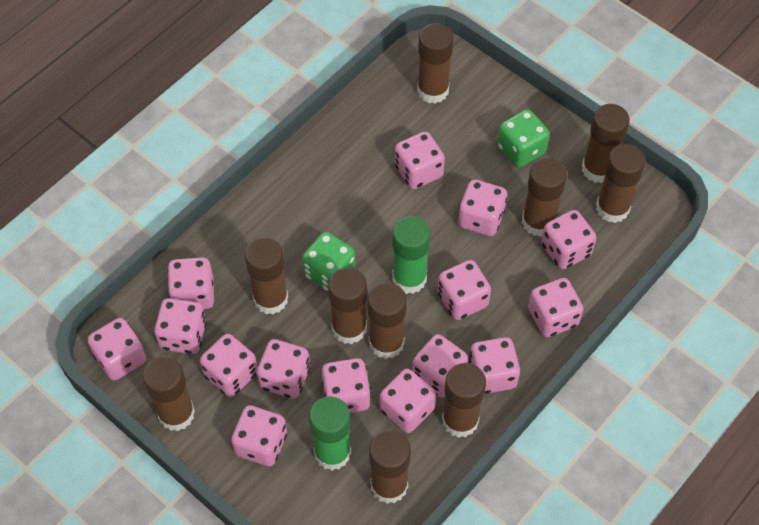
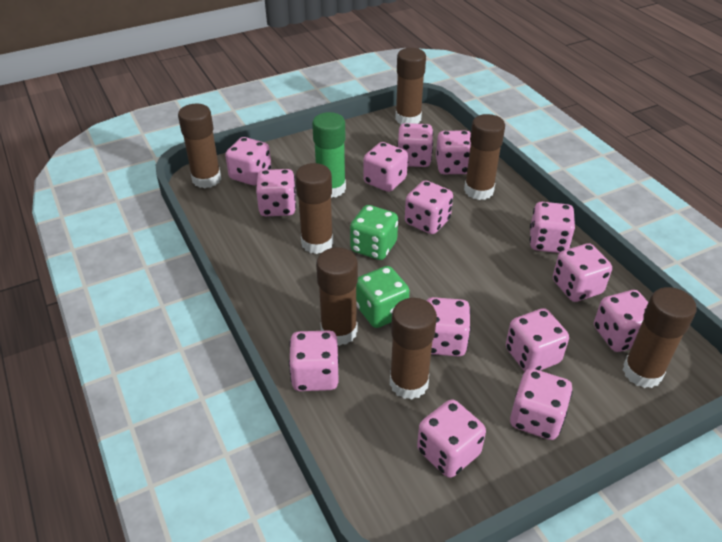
brown glue stick: [143,356,195,431] [245,237,288,315] [328,267,367,344] [367,282,407,359] [369,431,411,504] [417,23,454,104] [442,363,486,438] [522,158,567,237] [582,104,630,183] [596,144,646,223] = 10 -> [178,104,221,188] [295,163,333,254] [316,248,358,346] [390,298,437,400] [395,48,426,124] [464,114,505,200] [623,287,697,388] = 7
green glue stick: [309,396,351,470] [392,216,431,294] = 2 -> [312,112,346,198] = 1
pink dice: [88,318,146,381] [154,298,207,354] [167,257,214,309] [200,334,258,397] [231,405,287,466] [257,339,310,399] [322,358,371,413] [380,369,436,433] [395,132,445,189] [412,334,468,398] [438,260,491,320] [458,180,507,236] [469,337,520,394] [528,278,583,337] [541,210,596,269] = 15 -> [225,137,271,185] [256,169,296,216] [289,330,339,391] [363,142,408,192] [397,123,433,167] [405,180,453,234] [417,399,486,478] [427,297,471,357] [436,130,471,174] [506,308,569,371] [510,368,573,440] [530,202,575,253] [553,243,612,302] [594,290,648,352] = 14

